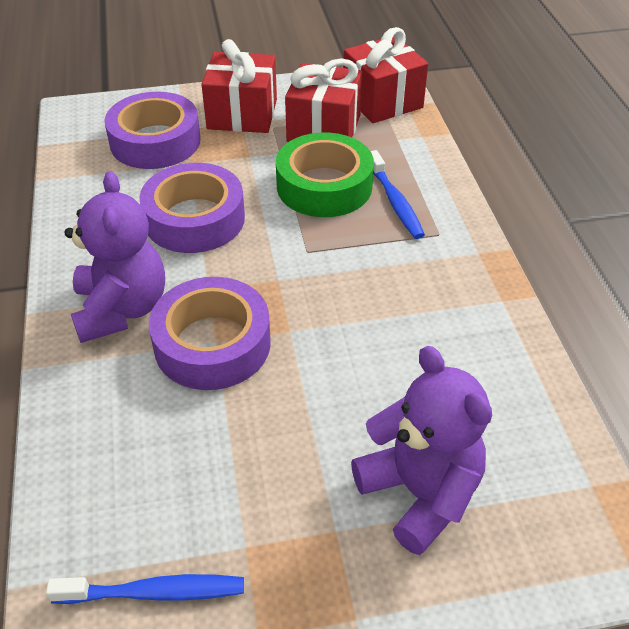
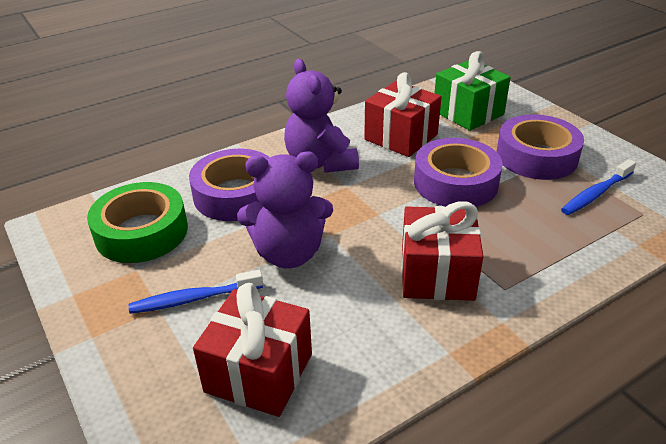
green gift: none = 0 -> [435,51,511,131] = 1

